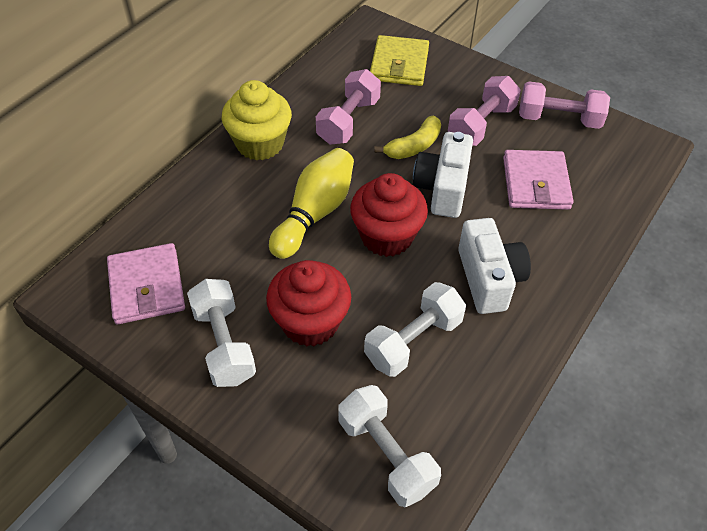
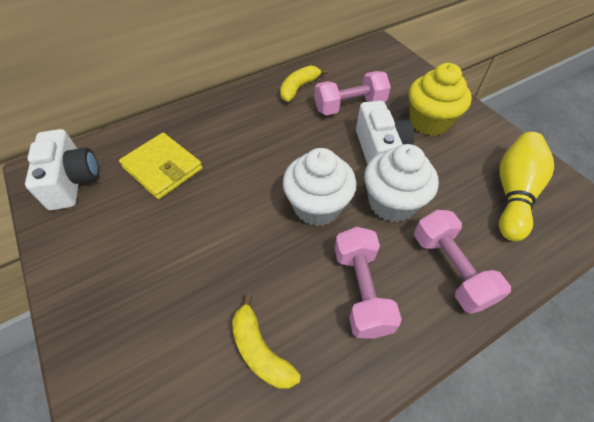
pink wallet: [107,243,185,324] [503,150,574,210] = 2 -> none = 0
red cupcake: [266,260,351,347] [350,173,428,257] = 2 -> none = 0
white cupcake: none = 0 -> [283,148,357,226] [364,144,439,222] = 2
white dumbbell: [187,279,256,387] [338,385,441,507] [364,282,466,377] = 3 -> none = 0
yellow banana: [374,116,441,159] = 1 -> [232,294,301,389] [280,65,328,102] = 2

